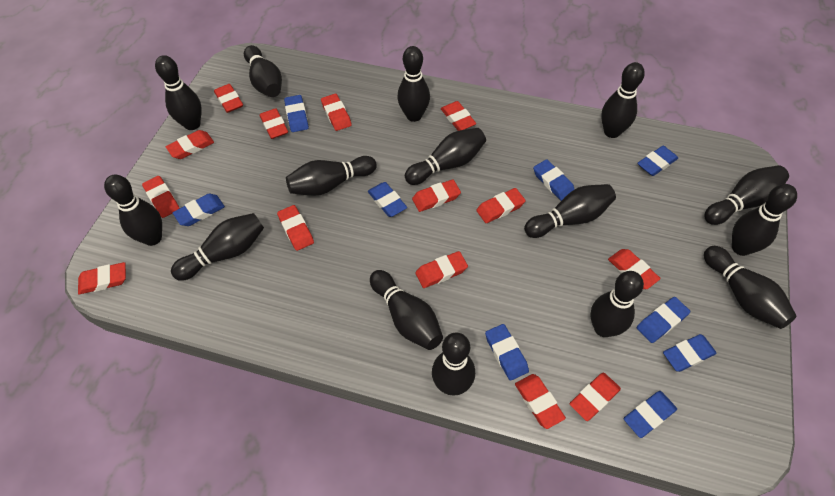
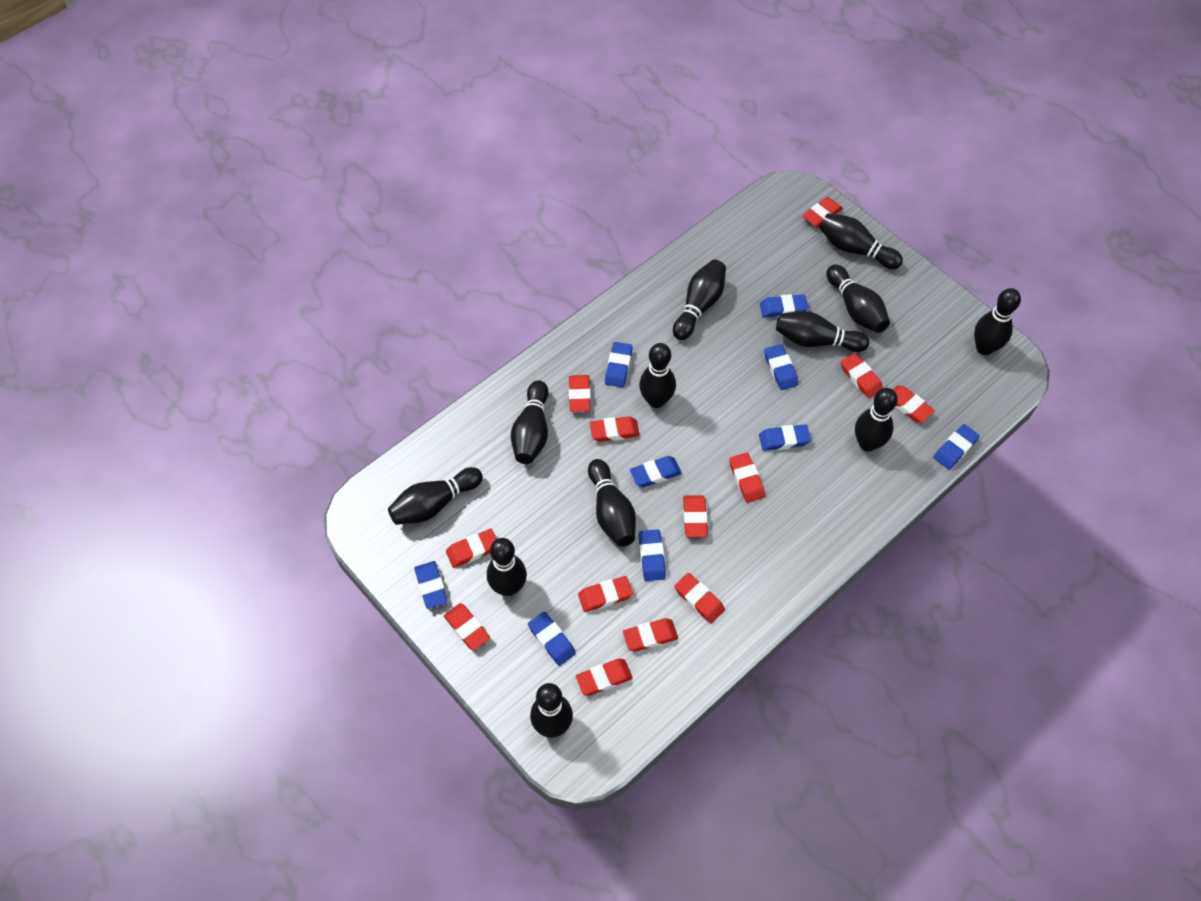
black bowling pin: [104,175,162,246] [155,55,202,130] [171,213,264,281] [244,45,282,97] [286,156,377,196] [370,270,443,350] [397,46,430,122] [405,128,486,185] [432,332,475,396] [524,184,616,238] [590,271,644,337] [601,62,645,138] [704,165,789,225] [704,246,797,329] [732,184,797,256] = 15 -> [388,467,483,525] [487,538,527,596] [511,380,548,464] [530,683,573,738] [588,459,636,547] [639,343,676,408] [673,260,726,340] [776,311,869,352] [819,213,903,269] [826,265,890,333] [855,388,898,451] [974,288,1021,355] = 12
red eraser: [78,262,126,294] [142,176,180,218] [166,130,214,159] [214,84,243,113] [260,108,288,139] [277,205,314,251] [321,94,352,131] [412,179,461,212] [415,251,468,288] [441,101,476,131] [476,188,526,223] [515,374,566,429] [570,373,621,421] [608,249,661,289] = 14 -> [444,603,490,651] [446,529,496,568] [569,375,591,412] [576,659,633,696] [578,576,633,612] [590,416,640,442] [623,618,678,651] [674,573,725,623] [683,495,708,537] [729,453,765,503] [802,197,843,228] [841,353,883,398] [893,386,935,423] = 13

